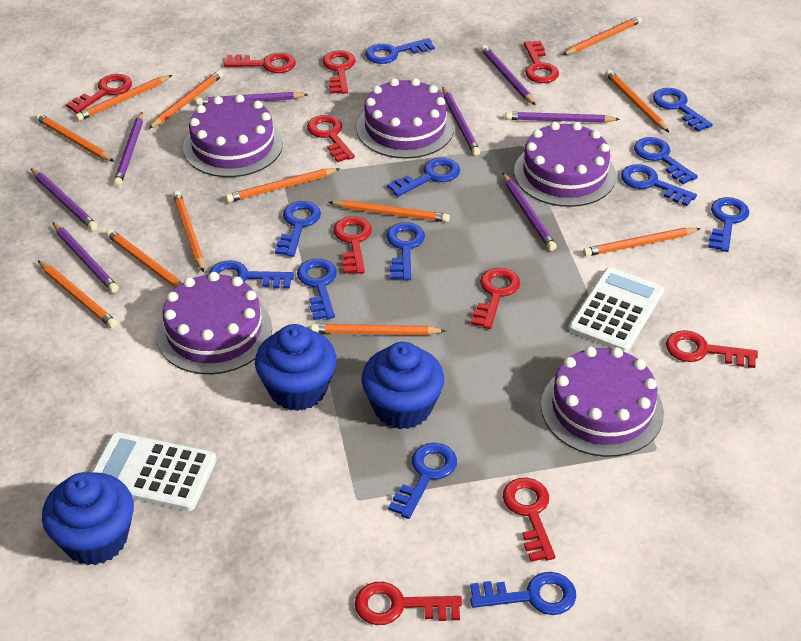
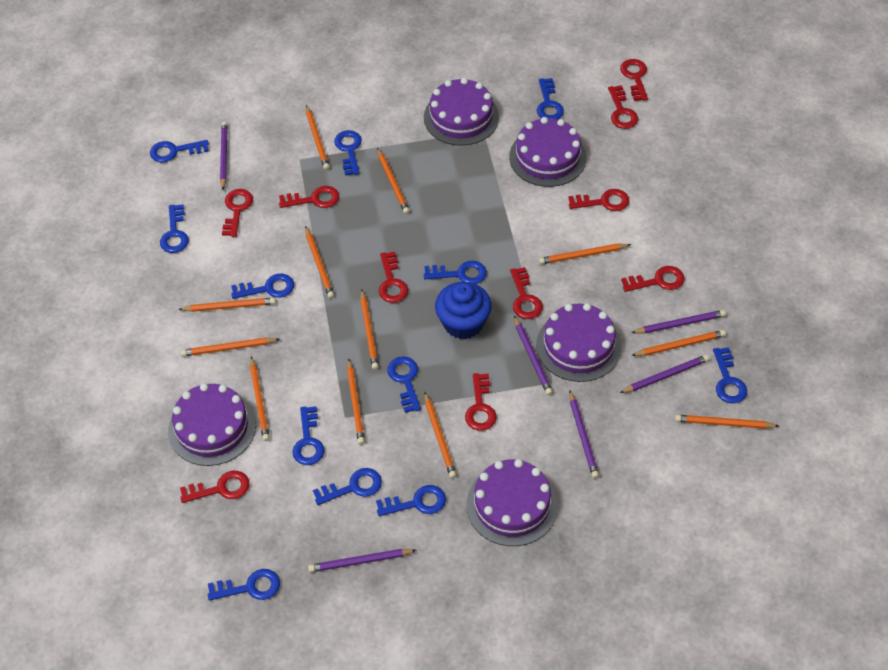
blue cupcake: [42,472,134,565] [255,324,337,411] [361,342,444,429] = 3 -> [435,282,492,339] = 1
purple pencil: [31,168,98,230] [52,222,119,293] [113,112,143,186] [196,92,309,105] [442,87,480,156] [481,45,535,105] [502,173,557,251] [505,112,620,123] = 8 -> [220,121,228,190] [308,549,416,572] [514,316,553,395] [569,390,599,478] [620,355,709,393] [631,310,726,333] = 6
white calculator: [92,432,217,511] [569,267,664,352] = 2 -> none = 0

